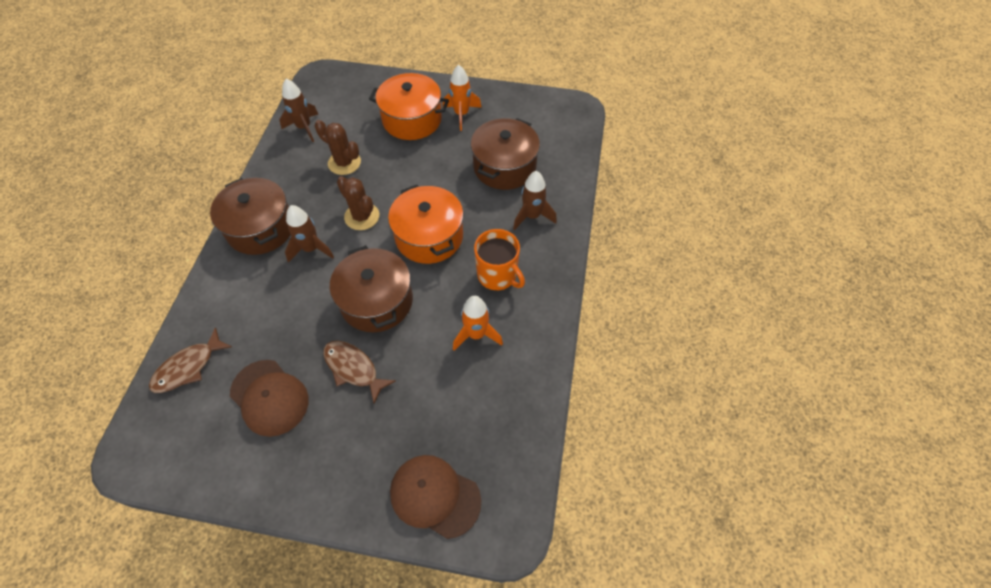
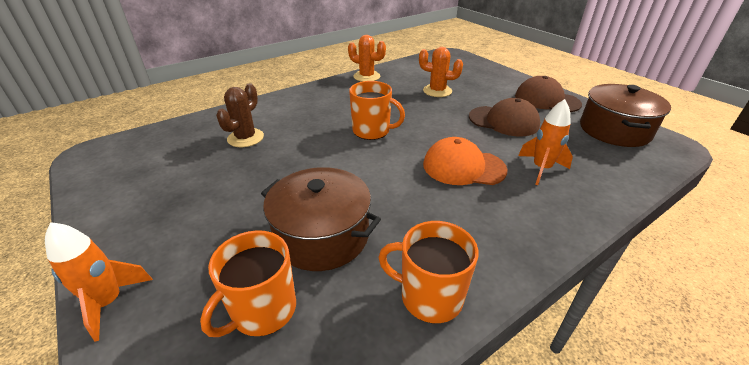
brown cactus: [314,120,361,175] [337,176,379,230] = 2 -> [216,83,264,147] = 1
brown fish: [149,328,232,393] [323,341,396,403] = 2 -> none = 0
brown pot: [210,178,291,255] [330,245,413,332] [471,118,540,190] = 3 -> [261,167,381,271] [580,84,671,147] = 2
brown rocket: [279,79,318,142] [285,205,334,263] [513,171,557,230] = 3 -> none = 0
orange cactus: none = 0 -> [348,35,386,82] [419,47,463,97] = 2
orange cap: none = 0 -> [423,137,508,185] = 1
orange mug: [474,229,525,290] = 1 -> [200,230,296,337] [349,81,405,140] [378,221,479,323] = 3
orange pot: [369,73,449,140] [388,185,464,264] = 2 -> none = 0

